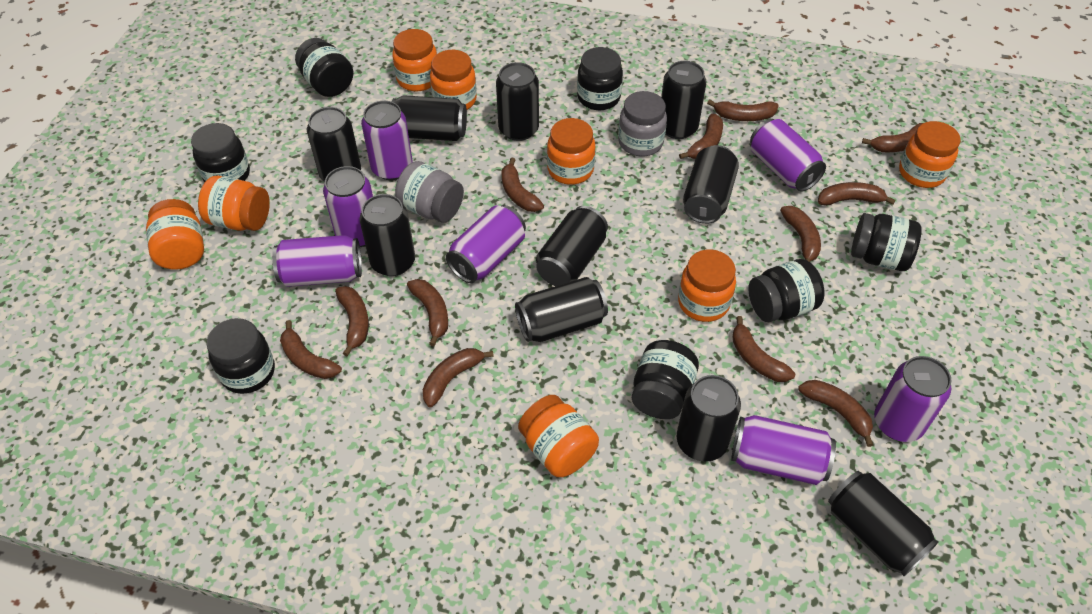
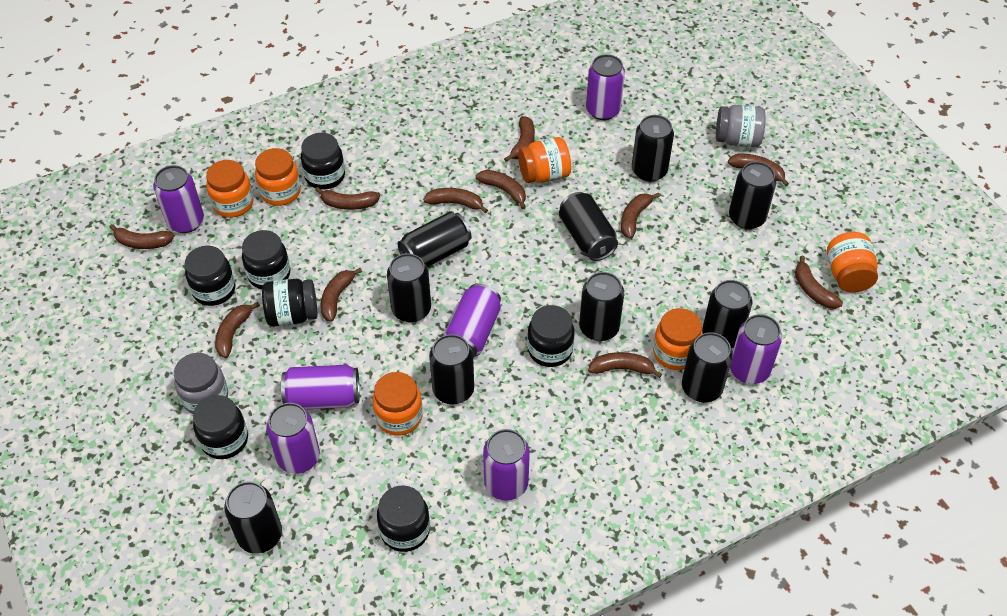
brown banana: [280,320,342,379] [335,286,369,356] [407,279,448,346] [423,348,494,407] [501,157,544,212] [679,114,723,159] [707,99,779,121] [732,316,795,382] [780,206,821,262] [798,380,873,447] [818,182,895,206] [862,123,923,152] = 12 -> [109,224,175,249] [215,302,260,358] [315,187,380,210] [321,268,362,322] [423,188,488,213] [476,170,526,210] [504,116,535,162] [588,352,662,378] [621,193,660,239] [728,154,789,187] [795,255,843,309] = 11
orange jar: [146,199,204,270] [198,176,270,231] [392,29,437,92] [430,50,477,110] [518,395,599,477] [547,118,595,185] [678,249,736,322] [899,121,960,188] = 8 -> [206,160,254,218] [255,148,301,206] [372,372,423,436] [518,137,571,183] [653,308,703,370] [827,232,878,293] = 6

